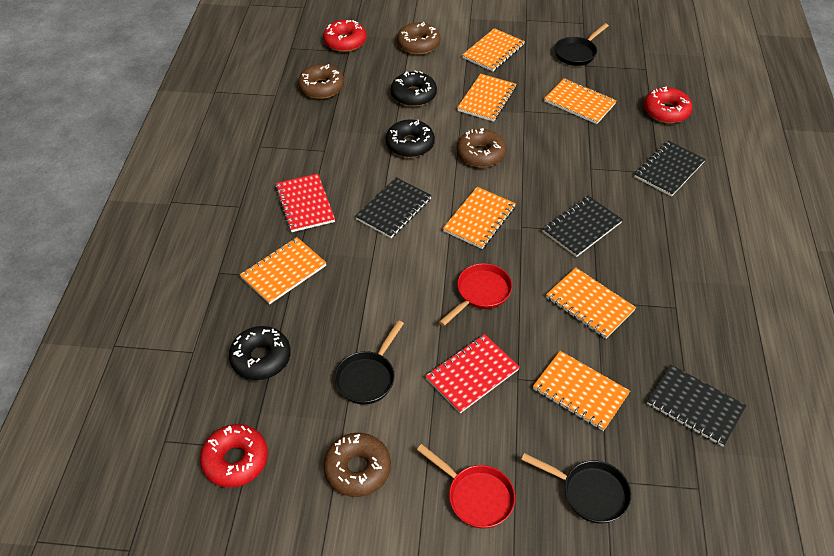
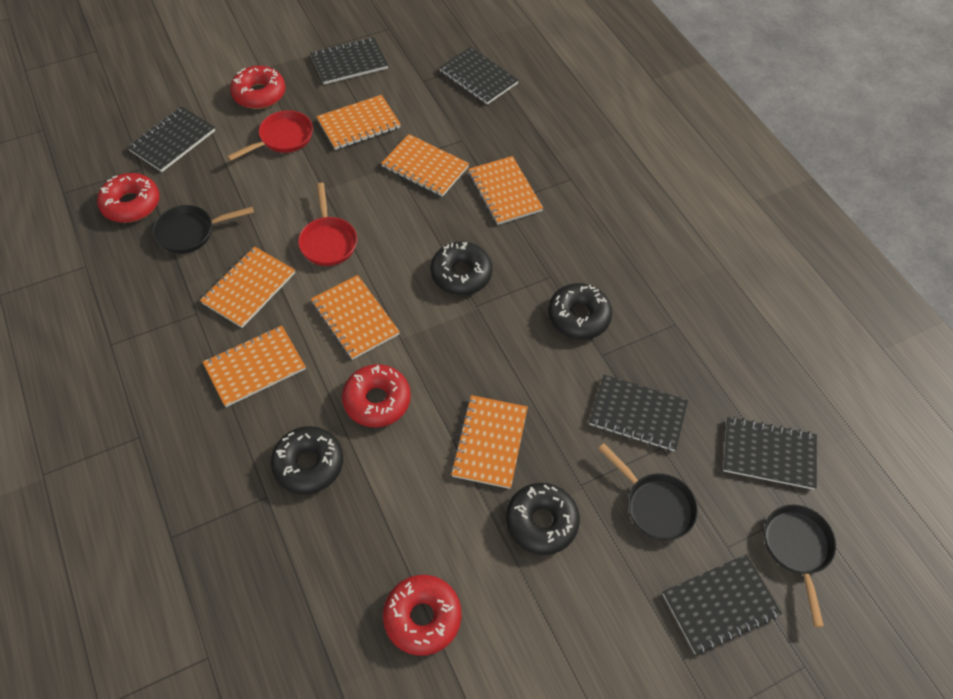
black donut: [229,326,291,380] [386,119,435,158] [391,71,437,107] = 3 -> [271,426,343,494] [430,242,493,295] [506,483,580,555] [548,283,612,339] = 4
black notebook: [355,177,432,238] [543,196,623,257] [634,141,706,197] [647,365,746,447] = 4 -> [127,107,215,172] [310,37,388,84] [439,47,519,105] [589,375,688,451] [662,554,782,654] [723,417,817,490] = 6
brown donut: [298,64,344,99] [323,433,391,497] [397,22,441,55] [457,128,506,168] = 4 -> none = 0
red donut: [200,424,268,488] [323,20,367,52] [644,87,693,123] = 3 -> [97,173,160,223] [230,66,285,109] [342,364,411,427] [383,575,461,656] = 4
red notebook: [275,174,335,232] [425,334,520,413] = 2 -> none = 0

